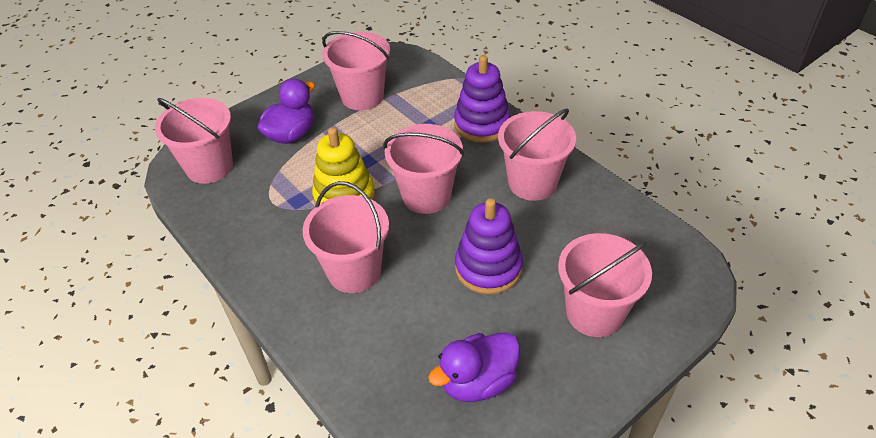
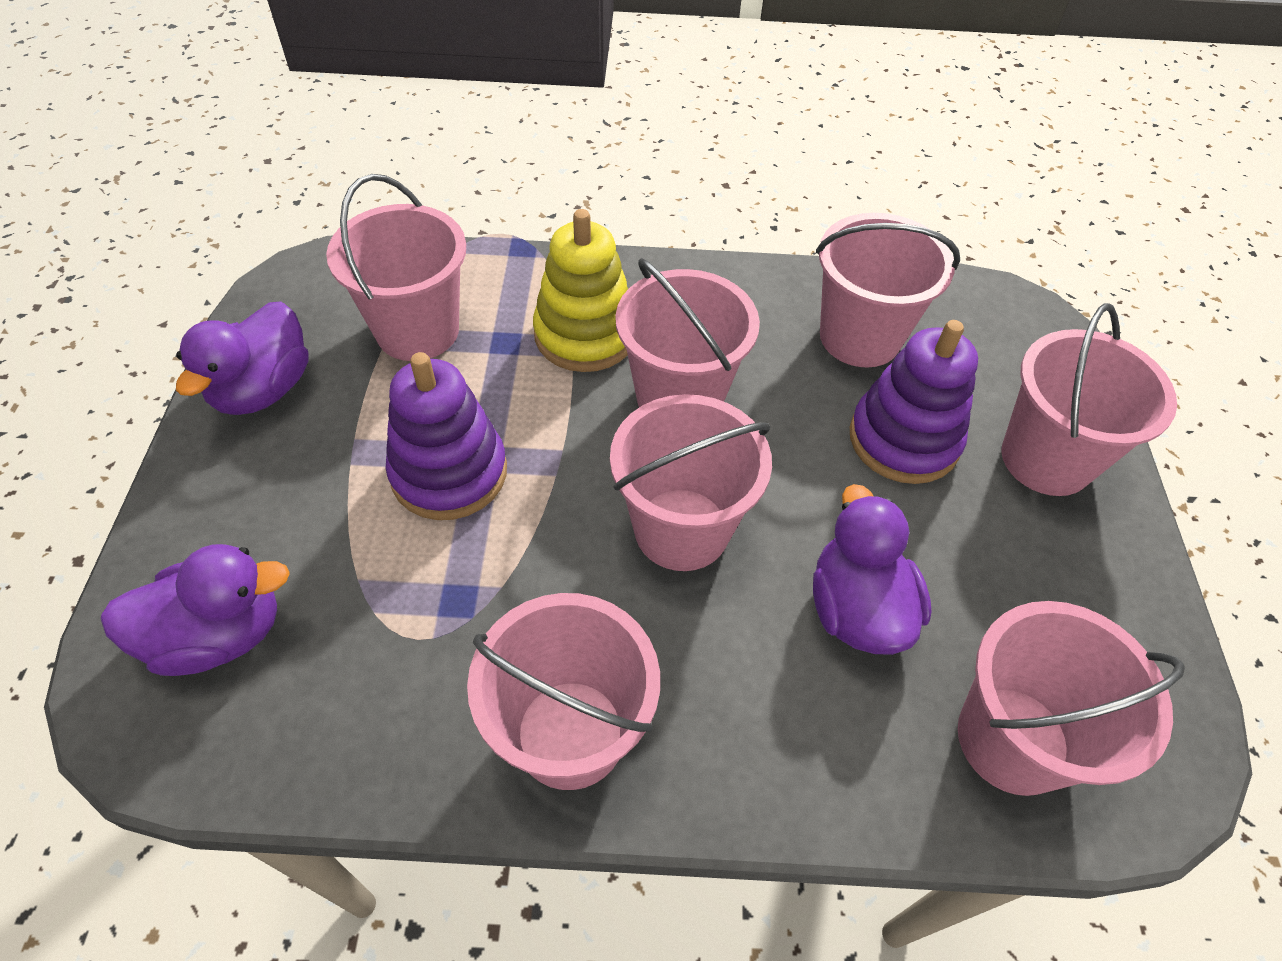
pink bucket: [155,98,233,184] [303,181,389,293] [322,31,390,110] [383,124,464,214] [498,108,576,201] [558,233,652,337] = 6 -> [326,174,466,361] [467,593,660,790] [610,394,772,571] [616,258,760,407] [816,213,960,367] [958,601,1185,796] [1001,303,1177,496] = 7
purple duck: [258,79,315,144] [428,332,520,402] = 2 -> [101,544,290,676] [176,301,309,415] [813,484,932,655] = 3

